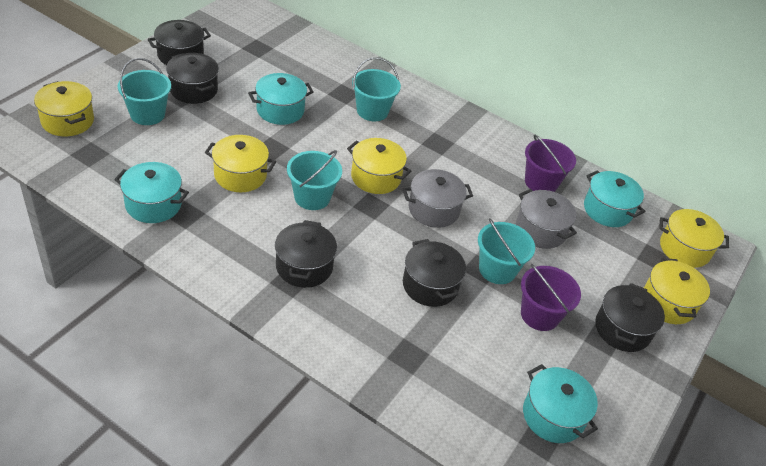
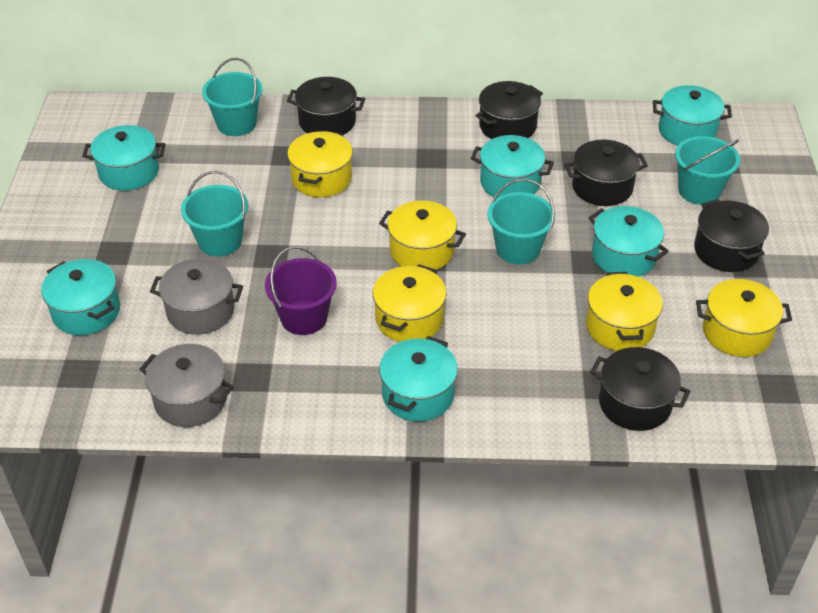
purple bucket: [521,264,581,331] [525,135,576,192] = 2 -> [265,246,337,335] = 1
turquoise pot: [114,162,189,223] [248,73,314,125] [523,364,598,443] [584,170,645,227] = 4 -> [41,259,120,335] [82,125,166,191] [379,336,458,422] [471,135,554,198] [589,206,669,277] [653,85,732,145] = 6

